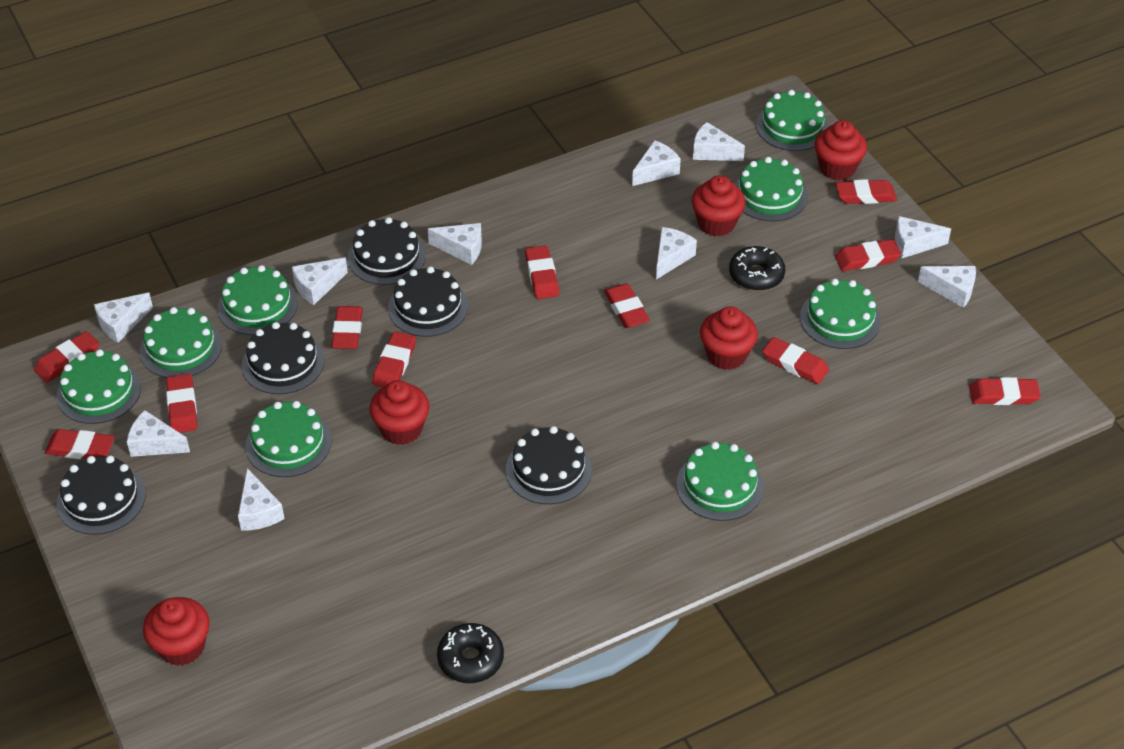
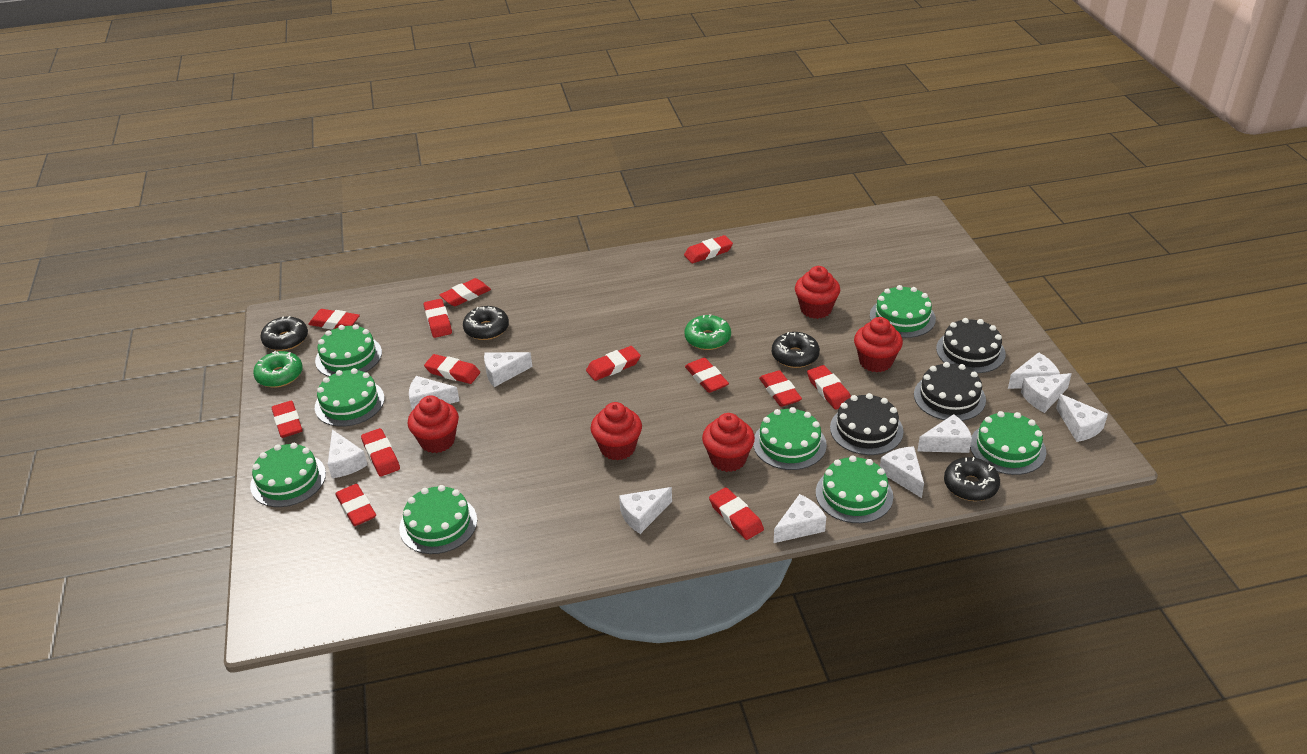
black cake: [57,456,146,535] [242,322,324,394] [348,217,426,285] [388,267,468,337] [506,426,592,504] = 5 -> [830,393,904,455] [914,362,986,421] [936,318,1006,373] = 3
black donut: [437,623,504,683] [729,246,785,291] = 2 -> [260,316,308,351] [463,306,509,340] [772,332,820,368] [944,457,1000,501] = 4
green donut: none = 0 -> [253,351,303,388] [684,314,731,350] = 2
red eraser: [34,331,99,383] [45,429,115,459] [166,374,197,433] [331,306,363,349] [372,331,416,387] [525,246,559,299] [604,283,650,328] [762,337,829,384] [835,179,897,204] [835,239,901,271] [969,377,1041,405] = 11 -> [271,401,303,438] [308,309,360,330] [335,484,376,526] [361,428,400,477] [424,299,452,338] [424,354,480,384] [439,278,491,306] [586,346,641,381] [684,235,733,263] [685,358,729,393] [709,487,764,540] [759,370,802,407] [807,365,851,410] = 13

